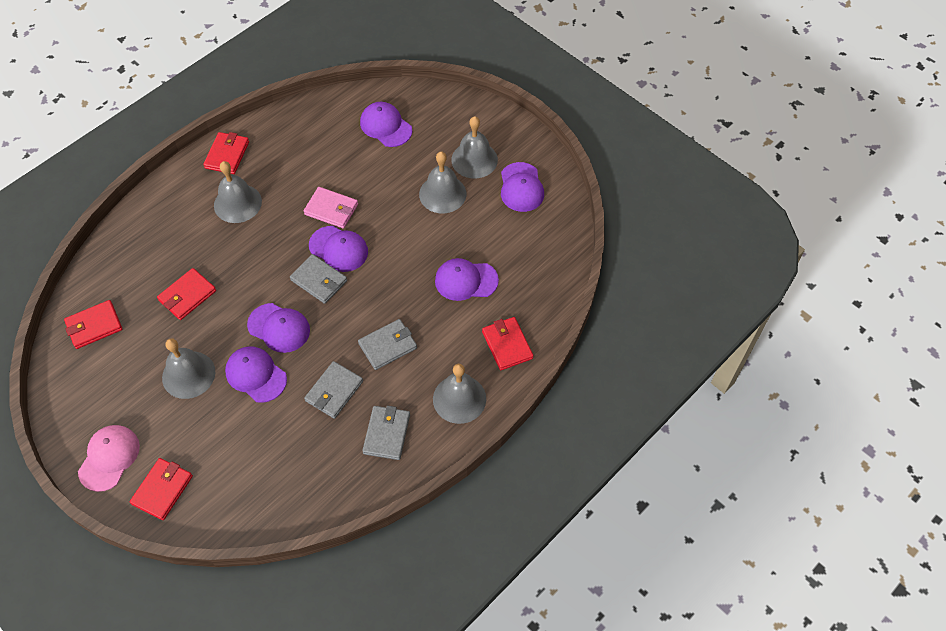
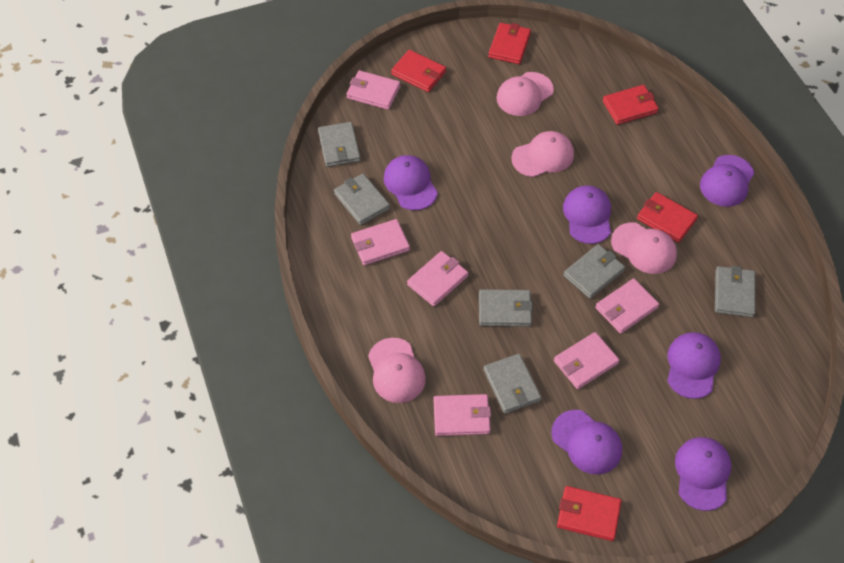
grey bell: [162,338,215,399] [214,161,262,223] [419,152,466,213] [433,364,486,424] [451,116,498,178] = 5 -> none = 0
grey wallet: [290,254,347,304] [304,361,363,419] [358,319,417,370] [362,406,410,460] = 4 -> [318,122,361,167] [334,174,390,225] [479,289,533,327] [483,354,541,414] [563,244,625,299] [715,266,755,317] = 6
pink cap: [78,425,140,492] = 1 -> [368,338,426,403] [496,72,554,116] [512,131,574,177] [611,222,677,274] = 4
pink wallet: [304,187,358,228] = 1 -> [347,70,400,110] [351,219,410,266] [407,251,468,306] [433,394,491,436] [554,332,620,389] [595,278,659,334] = 6

